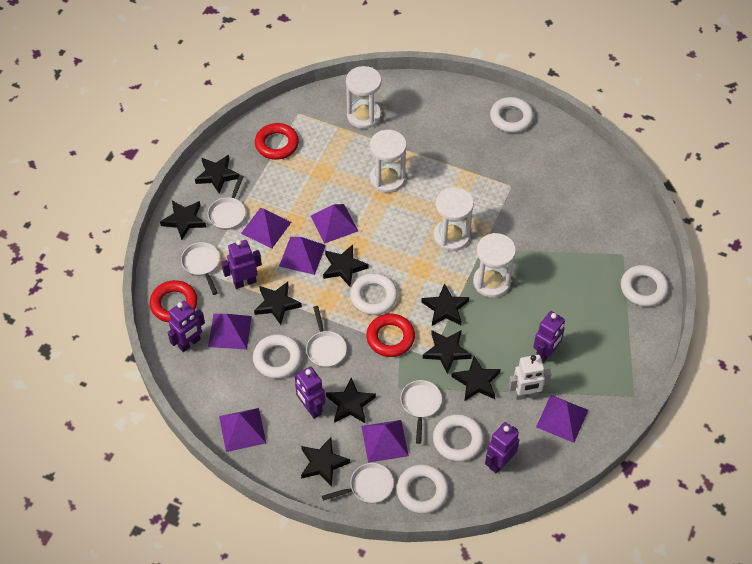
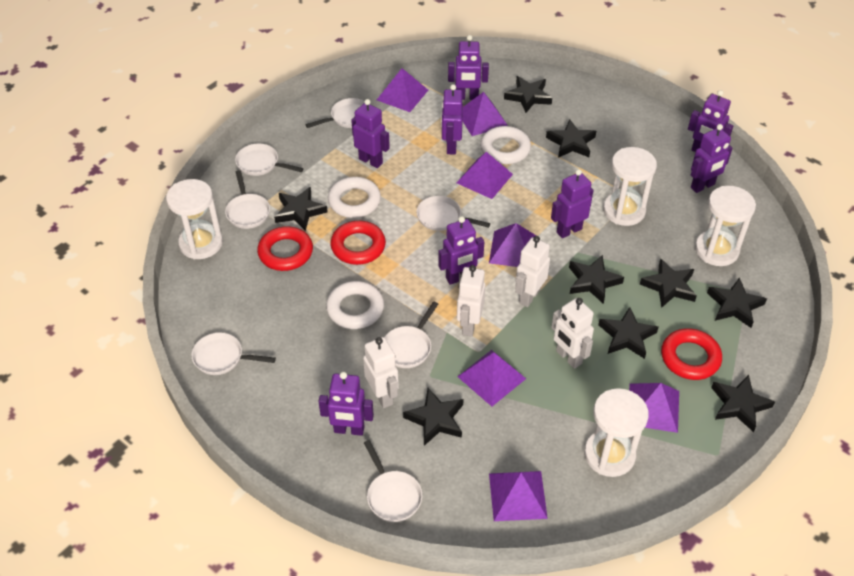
purple robot: [168,300,205,352] [221,240,262,289] [295,366,325,419] [485,422,519,474] [533,311,565,363] = 5 -> [319,372,374,436] [351,99,390,168] [438,216,484,285] [441,84,463,154] [448,35,489,100] [551,169,594,238] [688,90,733,152] [691,124,732,193] = 8
white pan: [181,242,220,295] [208,175,246,230] [306,306,347,368] [322,463,394,504] [400,380,442,444] = 5 -> [191,332,276,375] [225,170,270,229] [235,143,304,176] [305,98,365,128] [364,440,422,522] [385,302,438,368] [417,196,490,231] = 7
white ring: [253,334,302,379] [350,273,398,315] [396,464,449,514] [433,414,484,462] [490,97,534,133] [621,265,668,307] = 6 -> [326,281,384,329] [328,177,381,218] [480,126,531,164] = 3
white robot: [508,355,551,400] = 1 -> [363,337,399,408] [457,265,485,337] [515,236,550,307] [551,298,594,369] = 4

